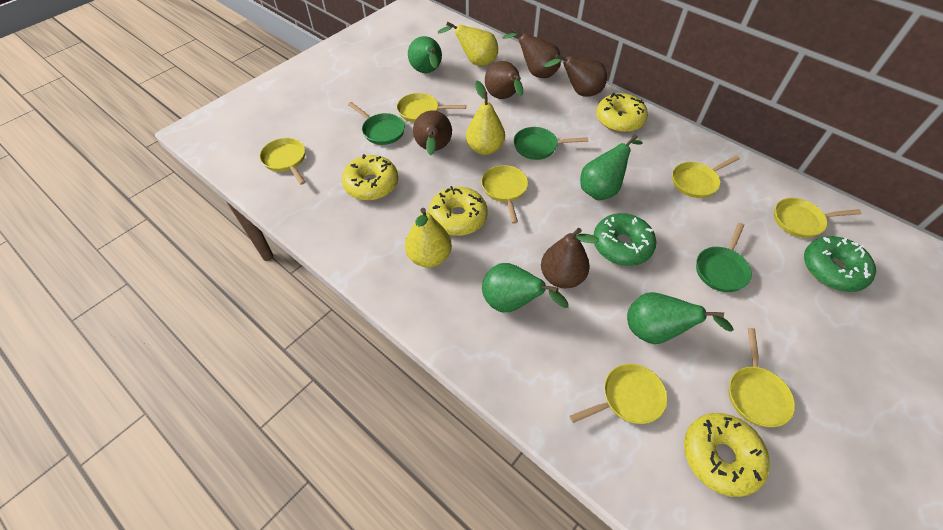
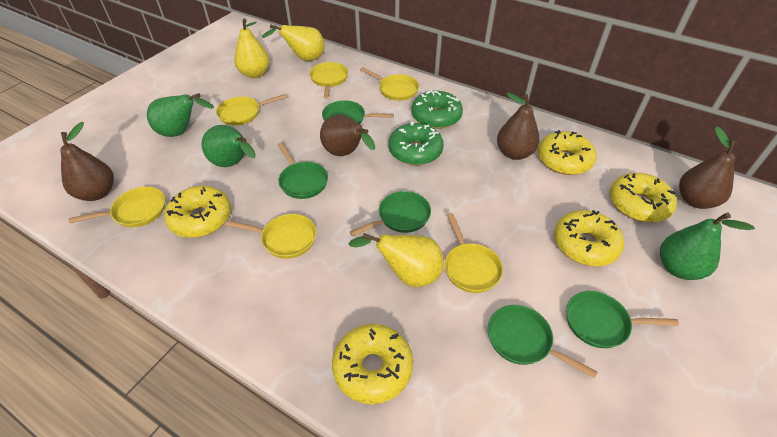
brown pear: [413,110,452,155] [485,61,523,99] [502,28,561,78] [541,228,599,288] [544,55,607,97] = 5 -> [60,122,114,201] [320,115,375,156] [497,93,540,160] [679,126,736,209] = 4
green pan: [348,102,405,145] [514,127,588,160] [696,223,752,292] = 3 -> [277,142,328,199] [322,100,394,124] [350,191,431,236] [488,305,597,378] [566,291,679,348] = 5
green pear: [408,36,442,73] [482,263,569,312] [580,135,643,201] [627,292,734,344] = 4 -> [147,93,214,137] [202,125,256,167] [660,212,755,280] = 3
yellow donut: [342,154,398,201] [429,186,488,236] [596,93,648,133] [684,413,770,497] = 4 -> [164,186,231,238] [332,324,413,404] [538,130,597,175] [554,210,624,266] [610,173,677,223] = 5
yellow pan: [260,138,305,185] [397,93,466,122] [481,165,528,224] [569,364,667,424] [672,155,740,198] [729,328,795,427] [774,198,861,238] = 7 -> [69,187,165,227] [216,94,287,125] [226,214,316,259] [309,62,348,99] [360,67,419,101] [445,213,503,293] = 6

